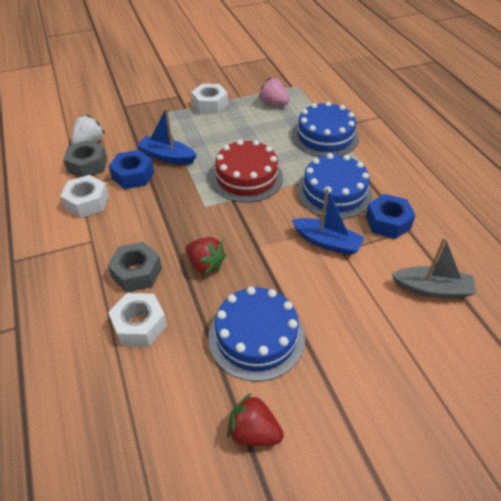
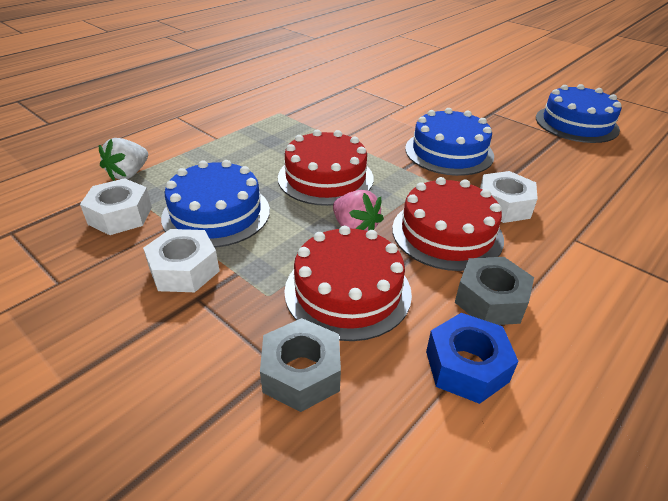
blue boat: [137,108,197,164] [292,188,365,256] = 2 -> none = 0
blue nut: [109,150,154,189] [365,194,416,239] = 2 -> [426,313,519,404] = 1
grey boat: [392,237,476,298] = 1 -> none = 0
red cake: [210,140,283,203] = 1 -> [278,130,373,206] [284,225,412,341] [392,177,504,271] = 3
red strawberry: [186,237,227,275] [227,393,284,446] = 2 -> none = 0

